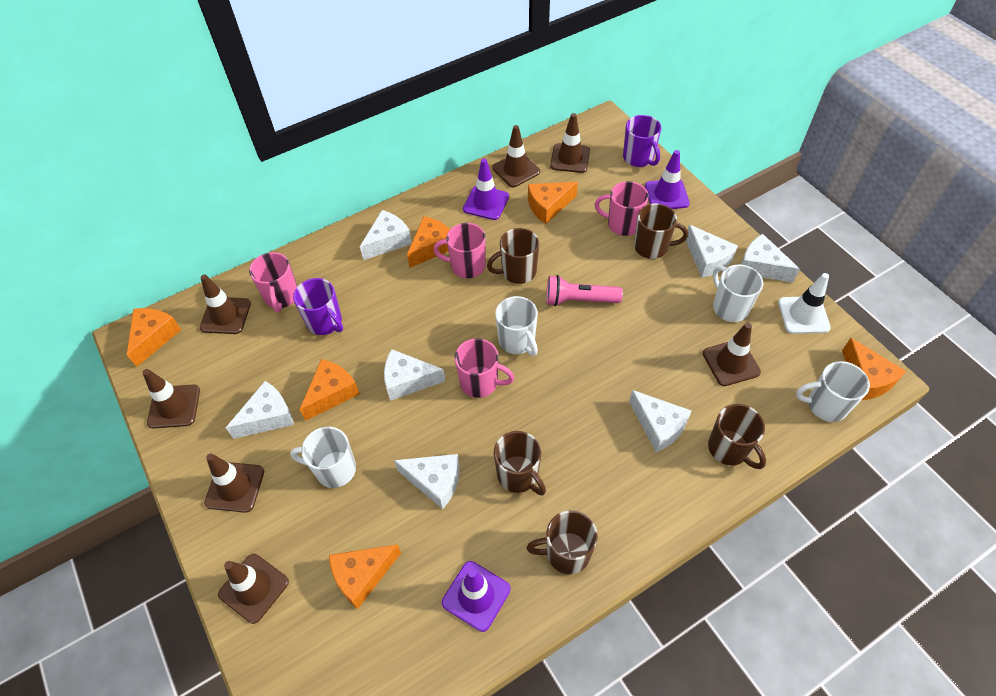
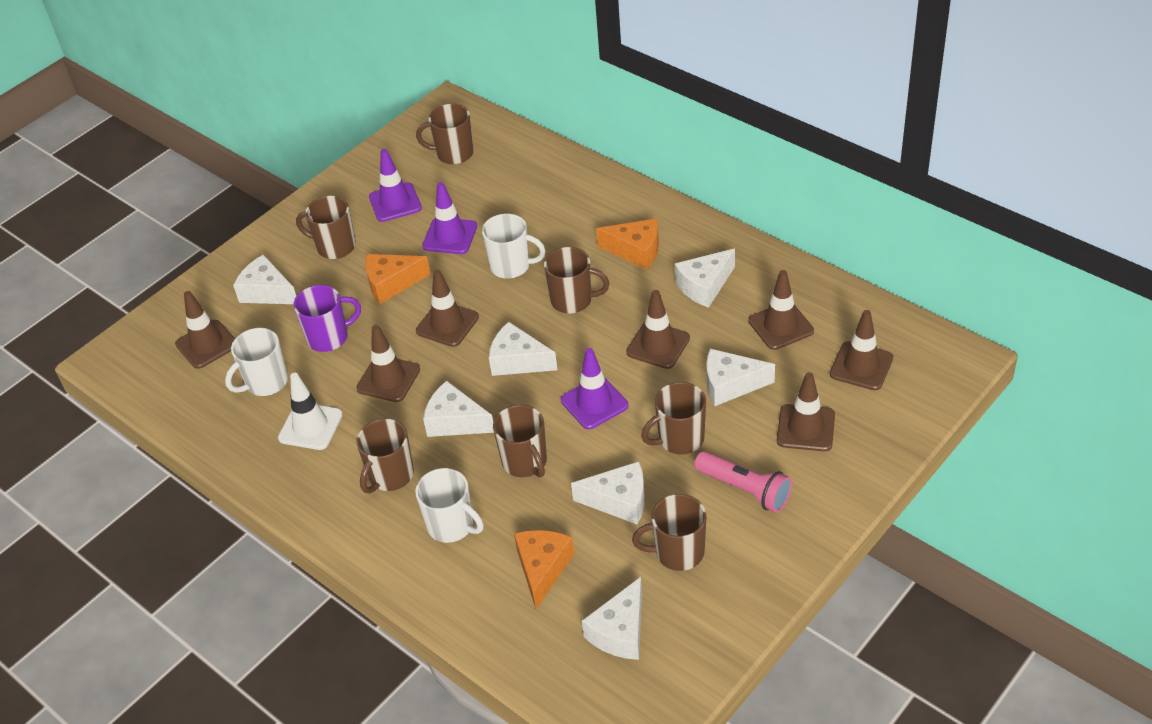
brown mug: [487,228,539,284] [494,431,546,495] [526,510,598,574] [634,203,688,259] [708,404,766,469] = 5 -> [296,196,356,259] [356,419,414,493] [416,104,474,164] [493,405,547,478] [544,247,609,314] [632,494,707,571] [641,382,706,454] = 7
orange cheese: [127,308,181,367] [299,359,360,421] [329,544,401,609] [407,216,450,268] [528,182,578,224] [842,338,906,400] = 6 -> [365,254,431,304] [514,530,574,609] [596,219,659,270] = 3
pink mug: [249,252,297,312] [433,223,486,278] [455,338,515,398] [595,181,649,236] = 4 -> none = 0
purple mug: [293,278,343,335] [623,115,662,167] = 2 -> [293,285,361,352] = 1
white mug: [290,427,356,488] [495,296,538,356] [713,264,763,322] [796,361,870,422] = 4 -> [225,328,288,396] [415,468,484,543] [482,214,546,279] = 3

